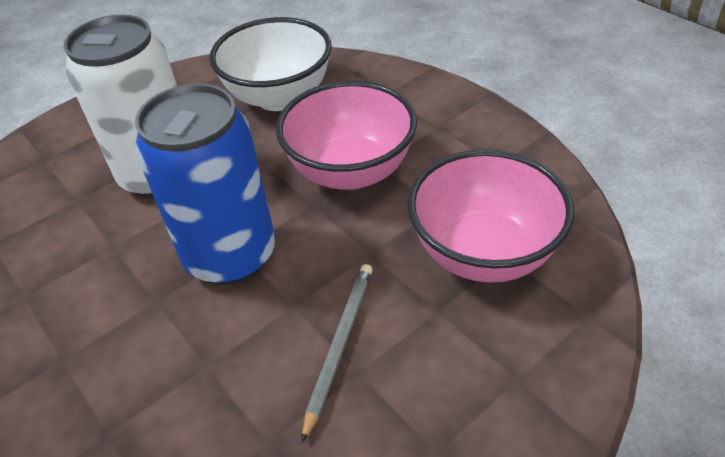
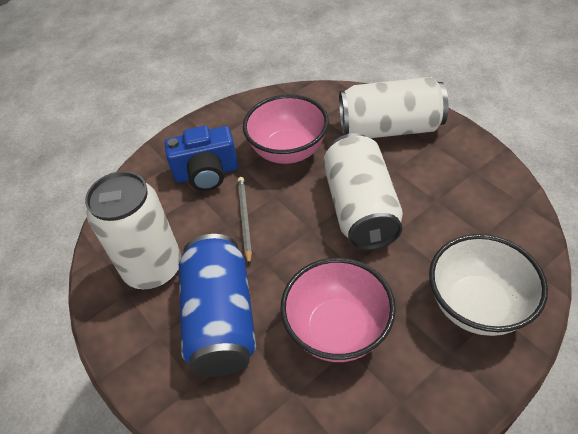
blue camera: none = 0 -> [165,126,238,191] = 1
white can: [63,15,177,199] = 1 -> [85,171,181,290] [323,133,403,250] [339,77,448,138] = 3

